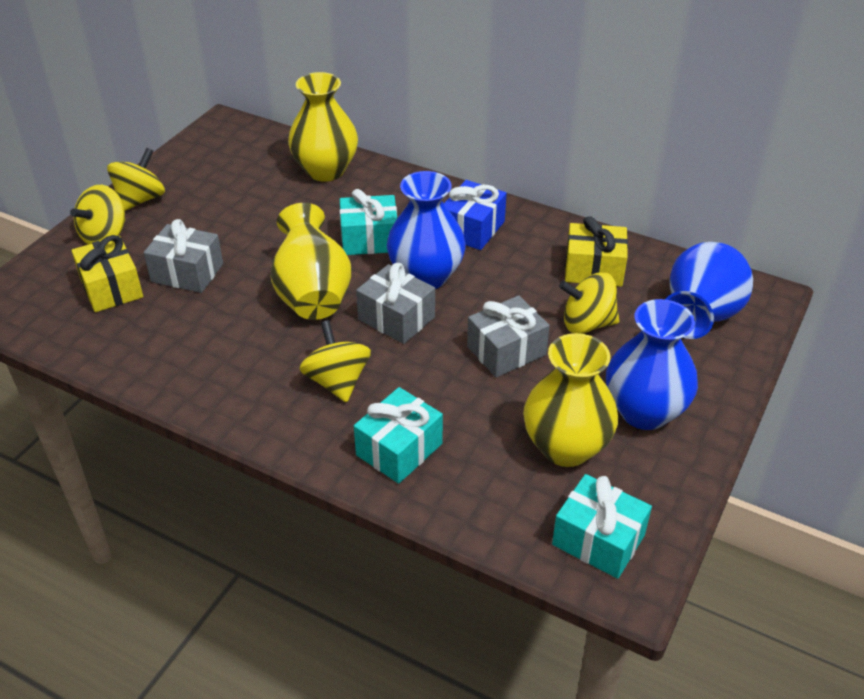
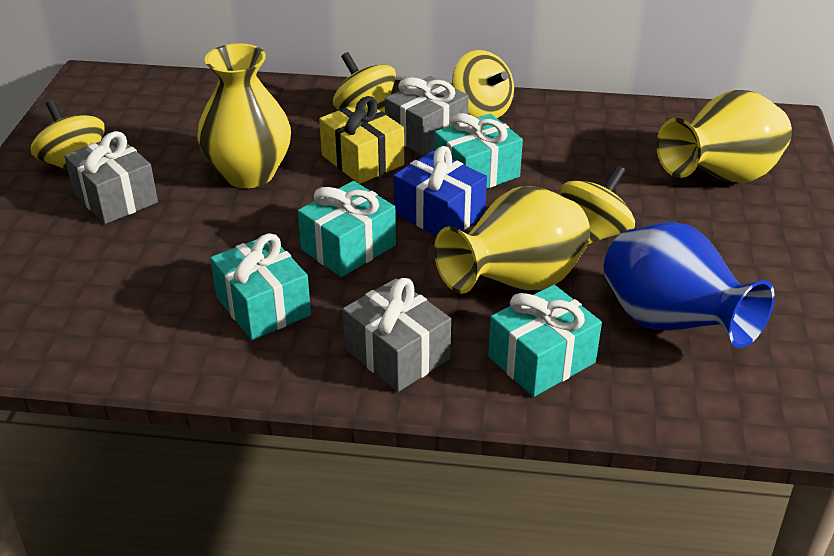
blue vase: [387,171,466,289] [606,299,698,430] [665,242,753,339] = 3 -> [604,222,775,348] = 1
turquoise gift: [340,189,397,255] [354,387,443,484] [552,474,652,579] = 3 -> [210,233,311,340] [298,181,396,277] [434,113,523,189] [488,285,602,397] = 4
yellow gift: [71,235,143,312] [565,216,628,287] = 2 -> [319,96,404,184] = 1

